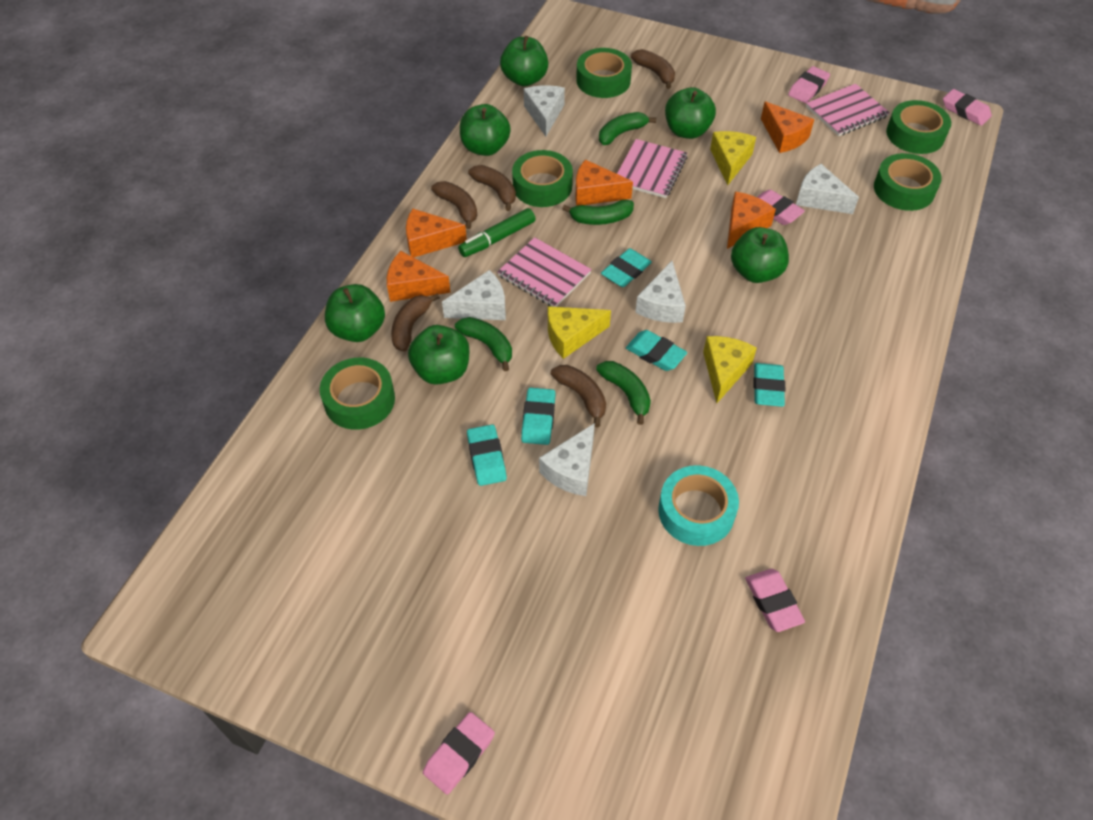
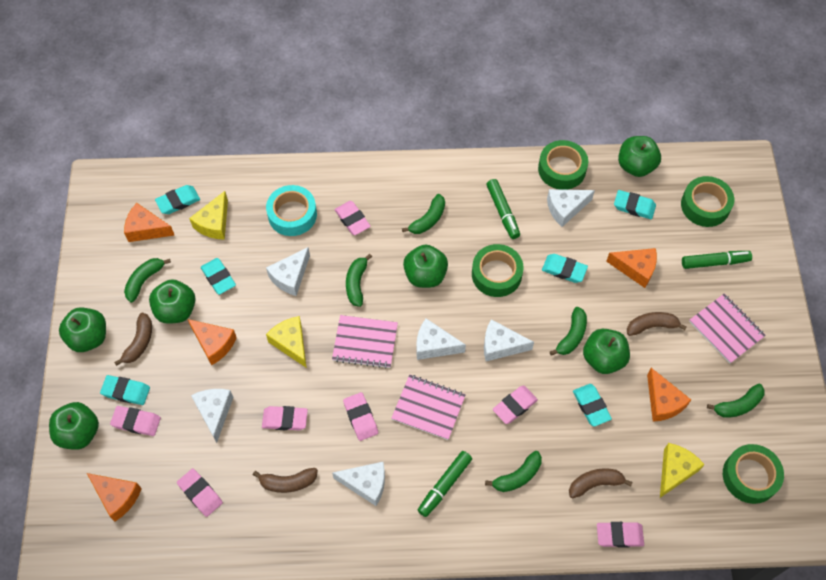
brown banana: [391,293,440,352] [431,181,477,229] [468,165,516,211] [551,365,606,427] [631,49,675,89] = 5 -> [114,313,152,366] [253,468,318,493] [569,468,633,498] [627,312,687,336] = 4
green banana: [455,317,512,371] [563,199,634,225] [596,361,651,425] [599,112,656,145] = 4 -> [124,258,171,303] [346,254,372,307] [402,194,445,234] [485,451,542,492] [550,307,587,356] [707,384,765,418] = 6
green marker: [458,208,535,257] = 1 -> [418,451,472,517] [486,179,520,239] [682,251,752,269] = 3
green tape: [320,358,395,430] [512,150,573,207] [576,48,632,98] [874,153,942,211] [886,100,951,154] = 5 -> [472,244,524,297] [538,140,588,190] [681,176,734,227] [723,444,784,504] = 4
pink eraser: [423,712,495,794] [745,569,805,632] [757,190,805,225] [788,66,830,103] [943,89,992,126] = 5 -> [110,406,161,436] [177,468,223,517] [262,406,308,430] [334,201,371,235] [343,392,378,441] [493,386,538,424] [597,522,644,548] = 7
turquoise eraser: [467,424,507,486] [521,388,556,445] [601,248,652,287] [626,330,687,371] [753,363,786,407] = 5 -> [100,375,150,405] [155,185,200,214] [201,258,236,295] [542,254,588,283] [573,384,612,427] [614,190,656,219] = 6
white cheese: [442,270,506,320] [524,85,565,137] [539,423,595,496] [635,261,686,323] [796,164,859,214] = 5 -> [191,389,233,443] [266,247,310,296] [332,462,385,506] [416,318,466,360] [484,319,534,361] [547,189,595,227] = 6

